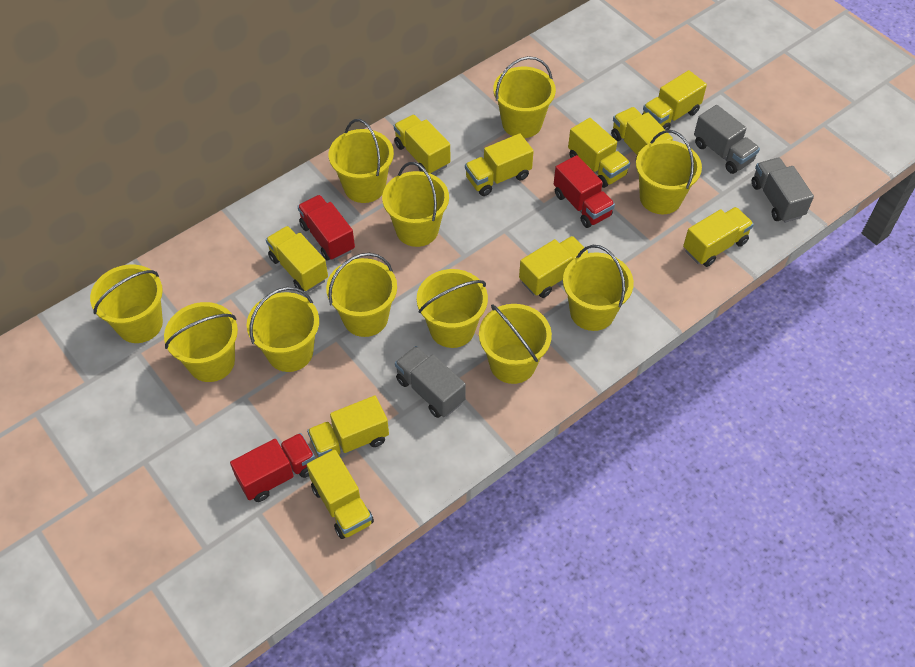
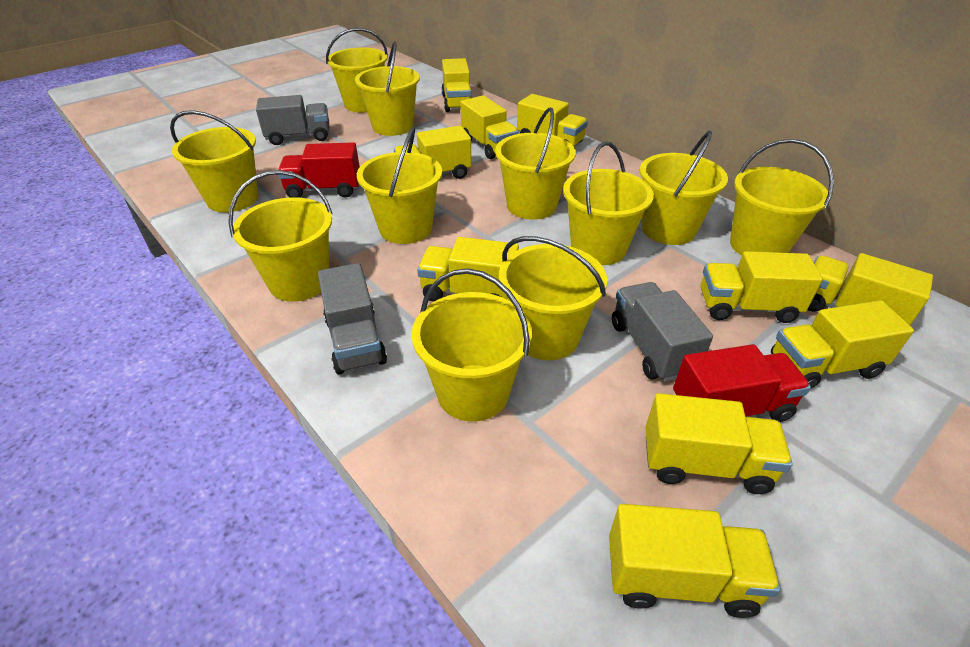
red truck: [230,433,315,502] [297,195,355,260] [554,155,615,228] = 3 -> [278,142,360,198] [673,344,811,422] = 2

